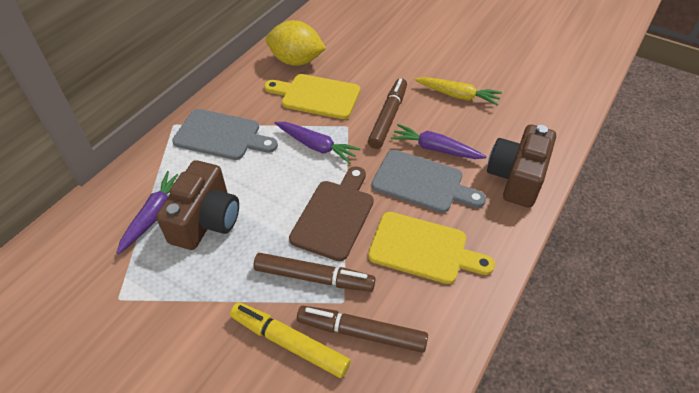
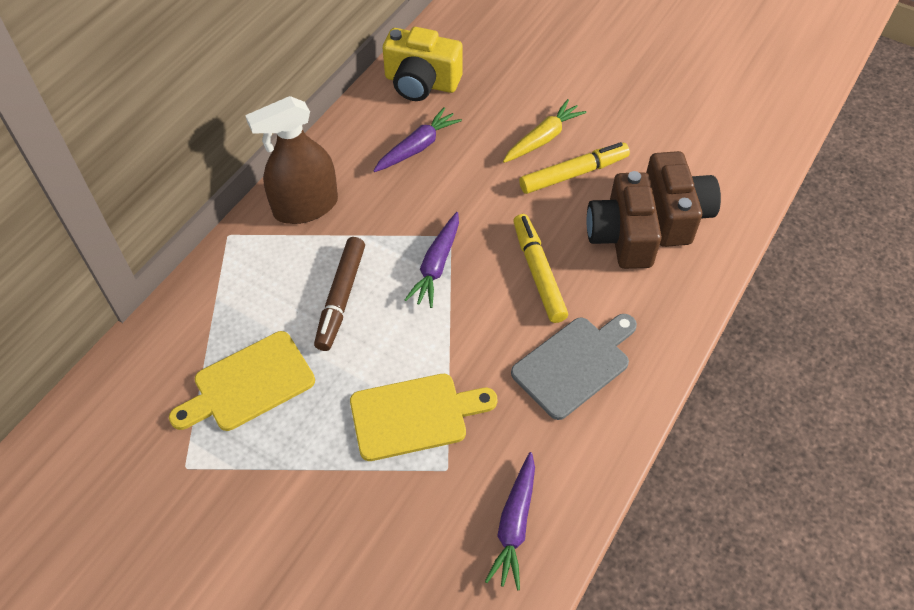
brown cutting board: [289,166,374,261] = 1 -> none = 0
brown marker: [253,253,376,292] [297,306,428,353] [368,78,407,149] = 3 -> [314,237,365,351] = 1
brown spray bottle: none = 0 -> [245,96,338,224] = 1
grey cutting board: [172,109,278,160] [371,150,486,213] = 2 -> [511,314,637,420] = 1
yellow camera: none = 0 -> [383,27,463,101] = 1
yellow lemon: [266,20,326,66] = 1 -> none = 0
yellow marker: [230,302,351,378] = 1 -> [513,214,568,323] [519,142,630,194] = 2

